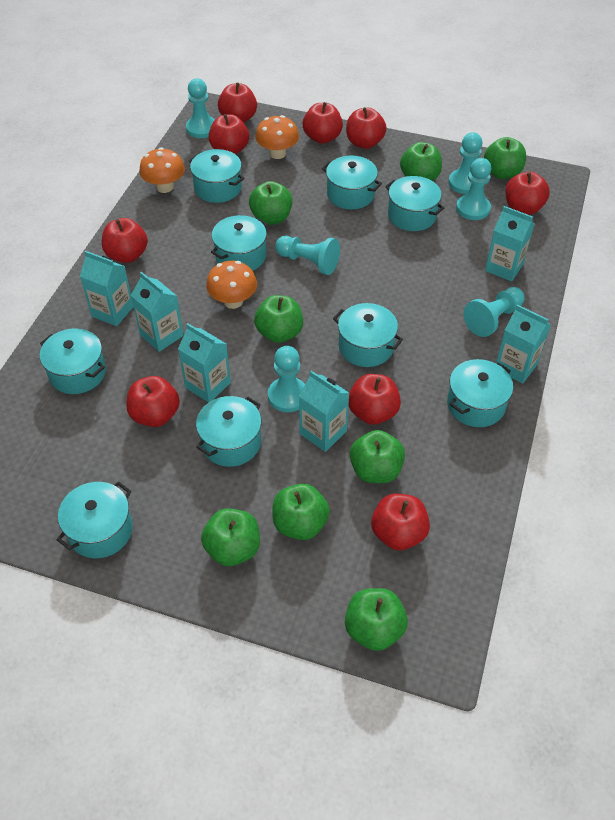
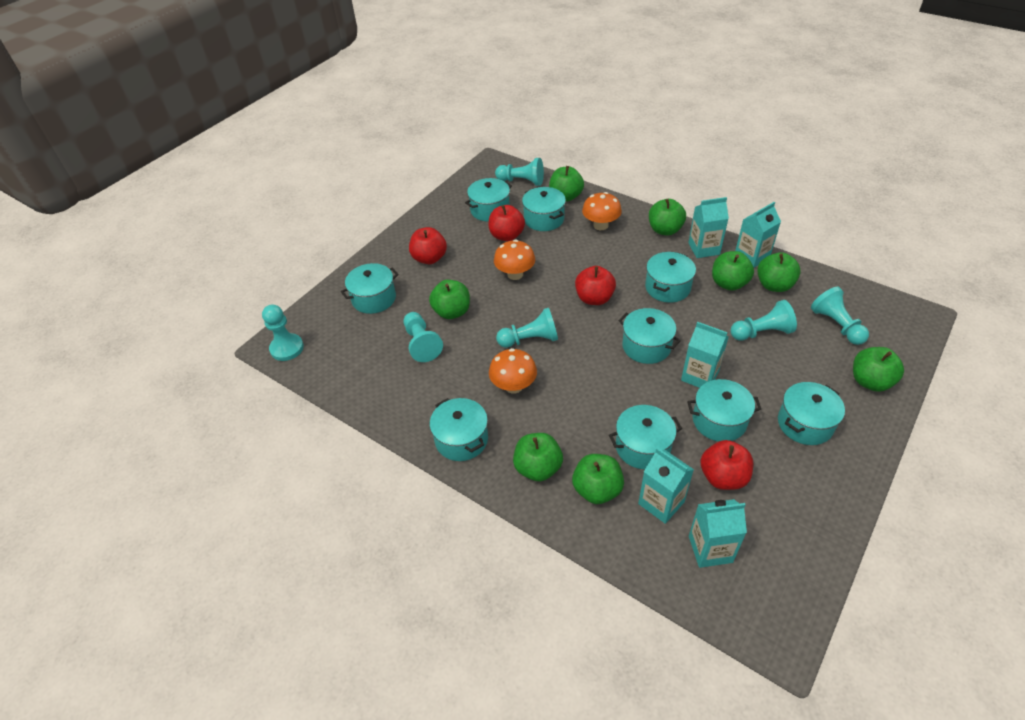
red apple: [102,218,148,263] [126,376,180,427] [209,114,249,154] [218,83,257,123] [303,102,343,144] [346,107,386,149] [349,374,401,425] [371,494,430,550] [505,172,550,215] = 9 -> [409,227,447,264] [489,205,525,241] [575,266,616,305] [700,440,753,490] = 4
turquoise carton: [80,251,134,326] [131,272,184,352] [178,323,231,403] [299,371,349,452] [485,206,535,282] [496,304,551,384] = 6 -> [638,447,694,524] [681,322,729,388] [688,197,729,258] [689,499,747,568] [735,202,781,268] = 5

